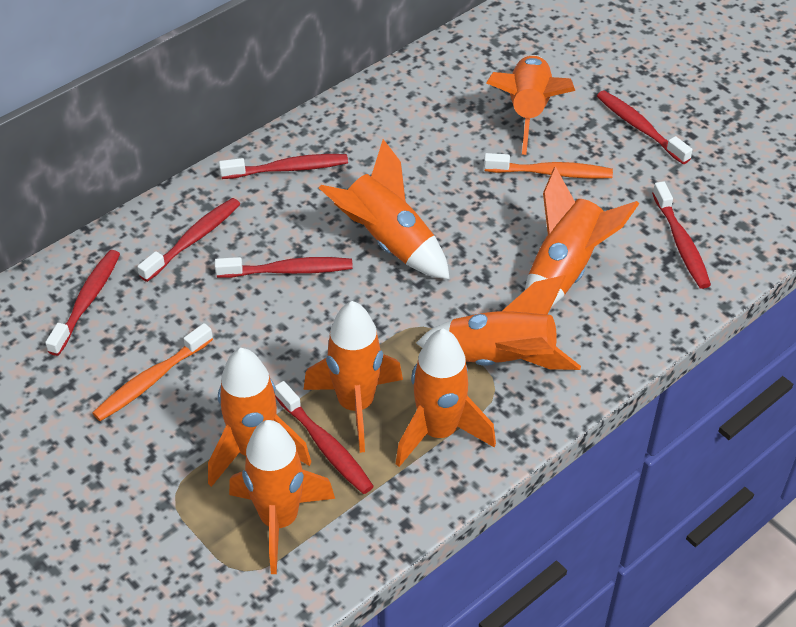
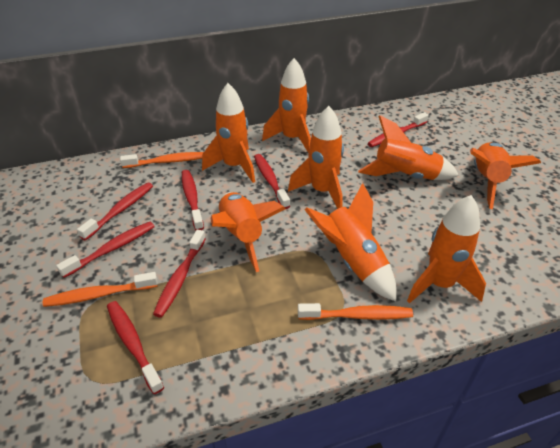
orange toothbrush: [92,323,213,421] [484,153,613,179] = 2 -> [43,272,158,307] [120,152,204,168] [298,303,413,320] = 3

